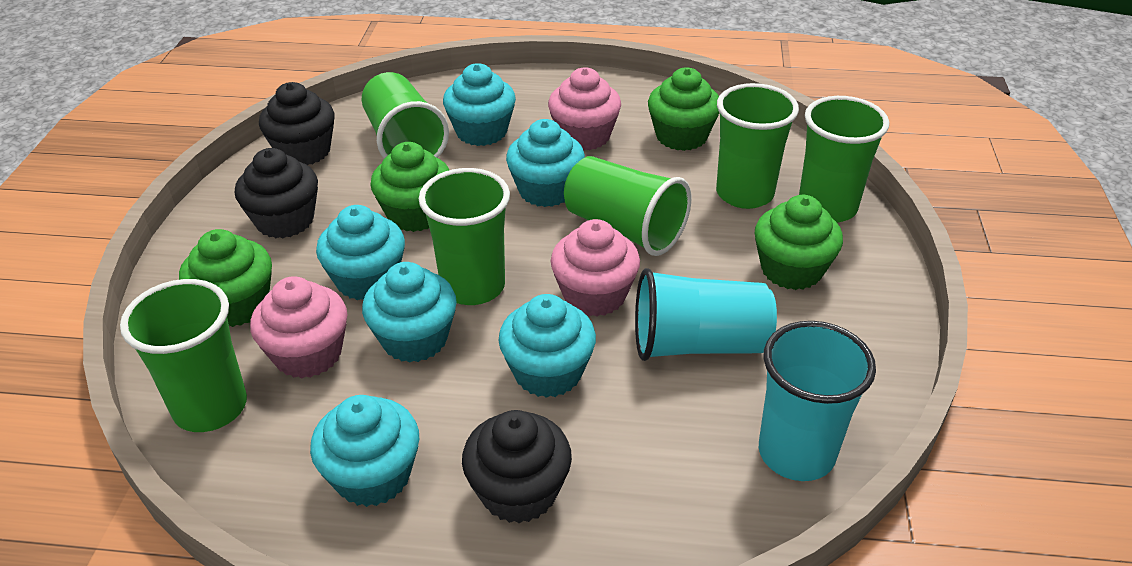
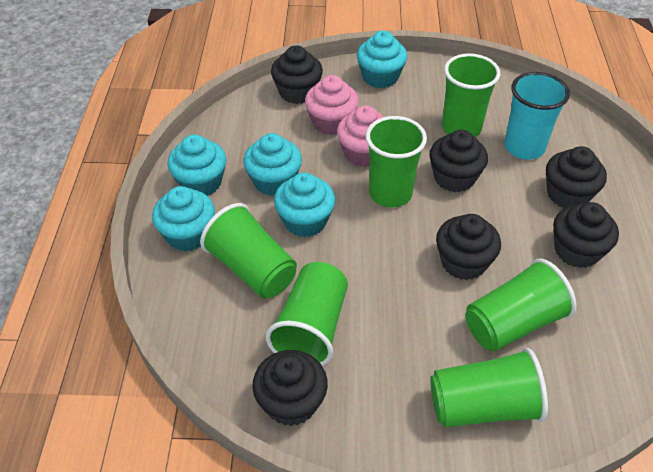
black cupcake: [235,148,318,238] [259,82,335,165] [462,410,572,523] = 3 -> [252,350,328,426] [271,45,323,104] [429,130,488,192] [436,214,501,280] [546,146,607,209] [553,202,619,268] = 6
green cupcake: [179,229,272,327] [370,142,449,232] [648,67,720,151] [755,195,843,290] = 4 -> none = 0
pink cupcake: [250,276,347,379] [548,67,621,151] [551,219,640,317] = 3 -> [305,75,359,135] [337,105,384,167] = 2
turquoise cup: [635,268,777,361] [759,321,876,481] = 2 -> [504,72,570,160] = 1
turquoise cupcake: [310,395,419,507] [316,205,405,300] [362,262,457,363] [443,63,516,146] [498,294,596,398] [506,119,585,207] = 6 -> [152,186,215,251] [167,135,226,196] [244,133,302,196] [274,173,335,237] [357,31,407,88] = 5

